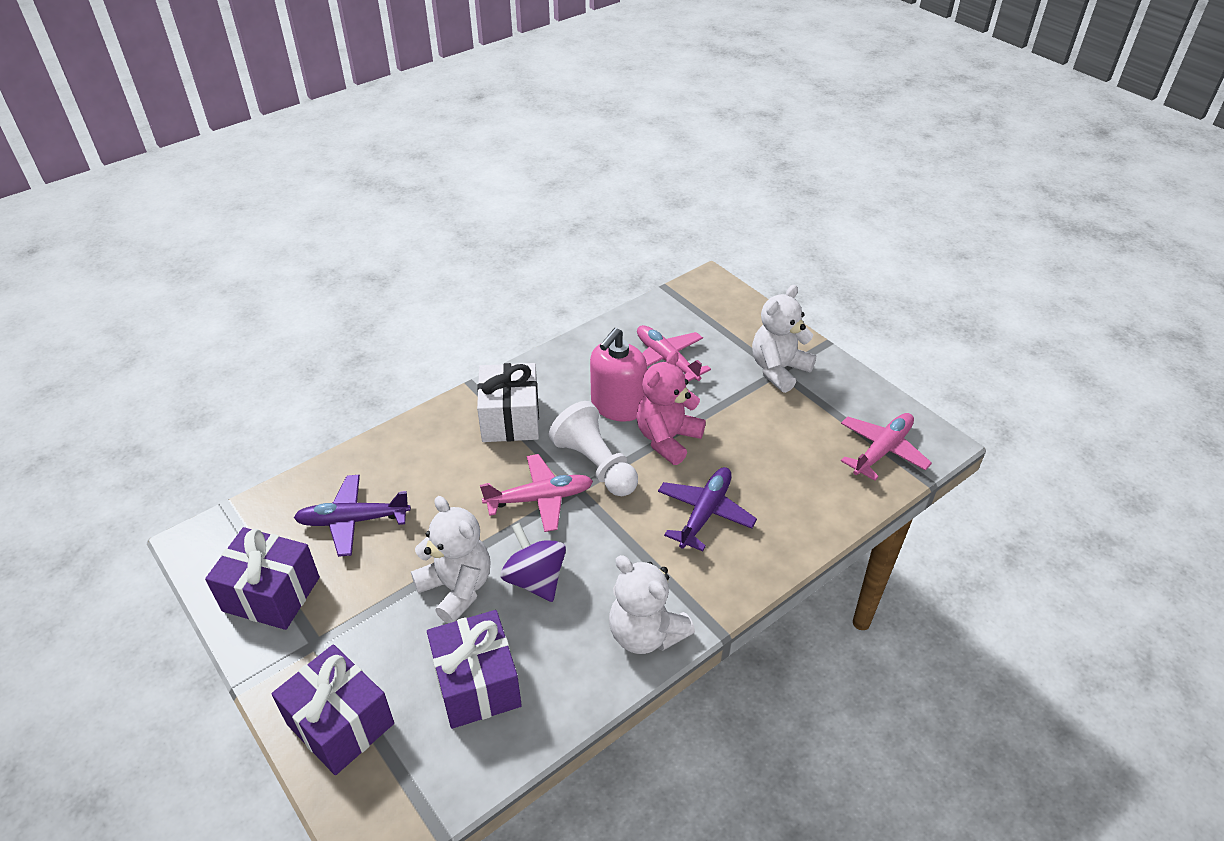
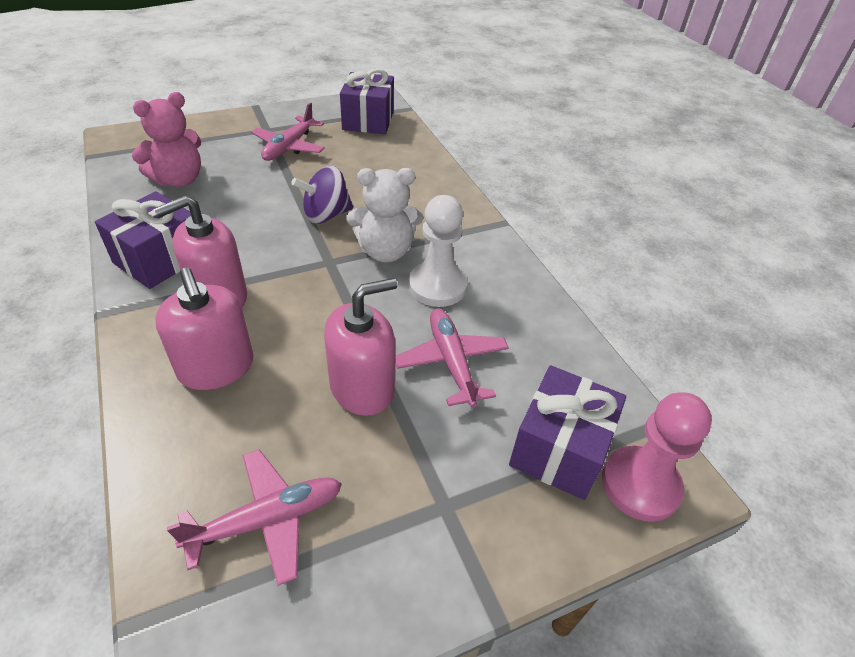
pink pawn: none = 0 -> [602,392,712,522] = 1
pink soap dispenser: [590,328,647,422] = 1 -> [154,196,247,307] [155,268,254,390] [324,278,397,416] = 3
purple plane: [294,475,411,557] [658,467,757,551] = 2 -> none = 0
white gift: [477,363,539,442] = 1 -> none = 0
white teddy bear: [411,496,491,623] [609,555,695,654] [752,285,817,393] = 3 -> [347,168,423,262] = 1

